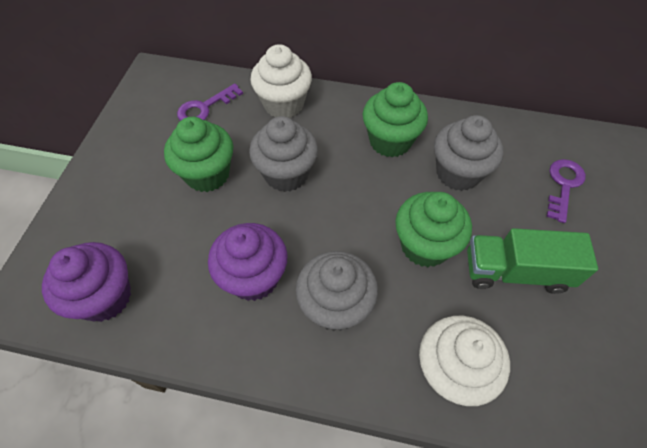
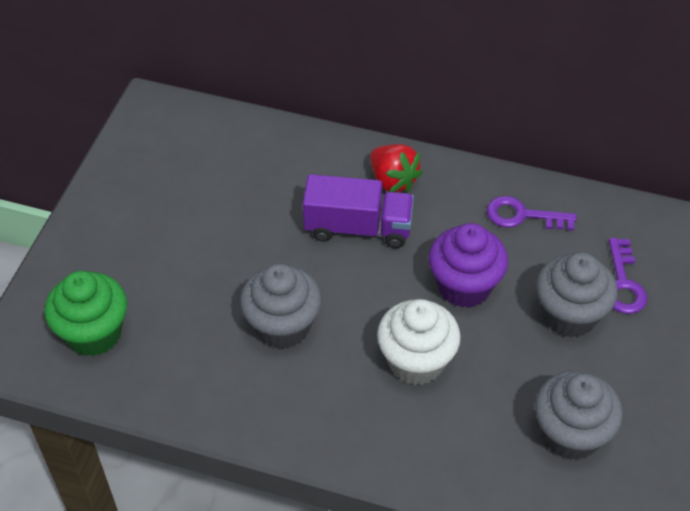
green cupcake: [164,117,233,192] [363,82,428,157] [395,192,472,267] = 3 -> [44,271,127,356] = 1
green truck: [467,228,598,294] = 1 -> none = 0
purple cupcake: [42,242,131,322] [208,223,288,301] = 2 -> [429,223,508,308] = 1
purple truck: none = 0 -> [303,174,414,248] = 1
red strawberry: none = 0 -> [370,144,423,193] = 1
white cupcake: [250,44,312,118] [419,316,510,406] = 2 -> [377,299,461,385] = 1

